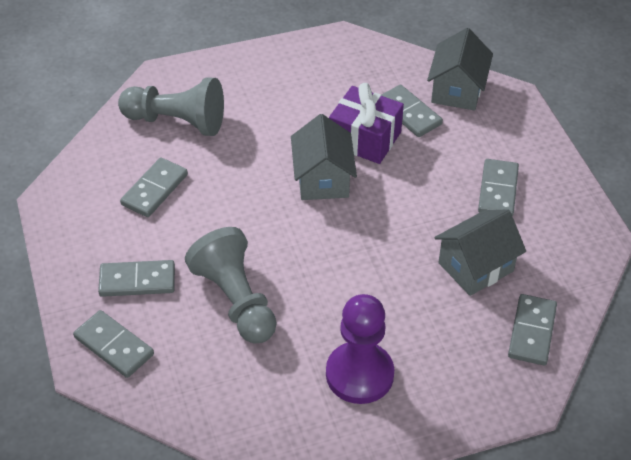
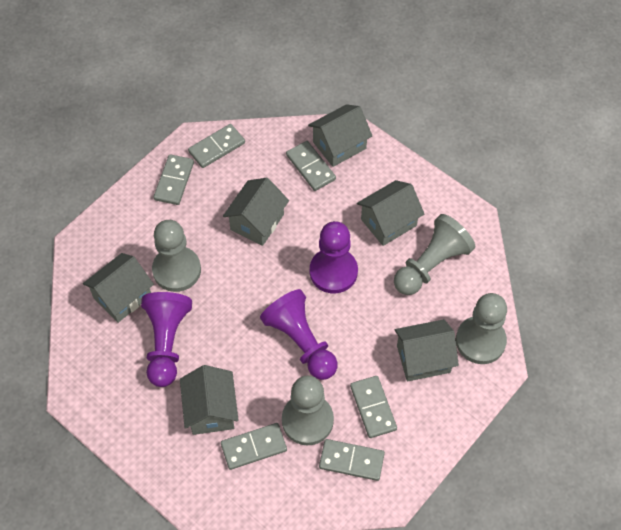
grey house: [291,114,357,200] [427,28,493,110] [434,209,526,296] = 3 -> [83,253,154,323] [180,365,239,435] [223,177,289,246] [308,104,373,167] [357,180,424,246] [395,319,459,382] = 6
grey pawn: [118,77,224,136] [185,227,277,343] = 2 -> [152,220,201,292] [282,376,334,445] [394,214,475,295] [456,293,507,364] = 4
purple gift: [329,83,404,164] = 1 -> none = 0
purple pawn: [326,294,394,404] = 1 -> [141,292,192,387] [260,289,338,380] [310,221,358,293] = 3

